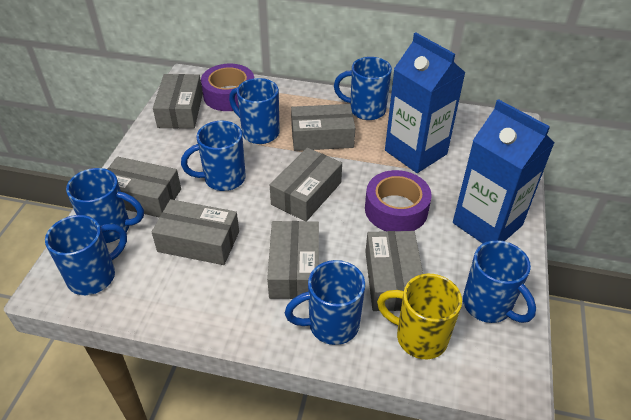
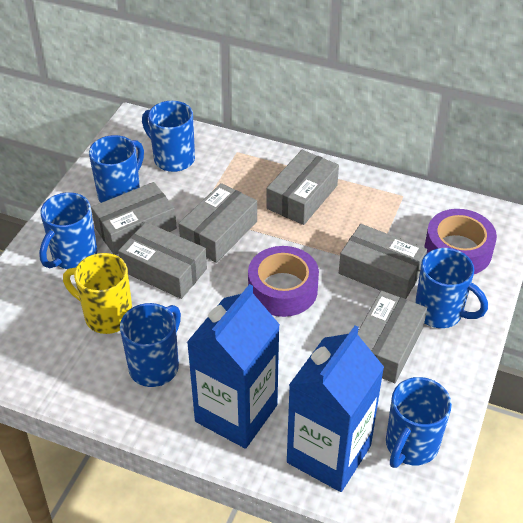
blue mug: [45,215,127,295] [66,168,144,243] [181,121,246,191] [229,78,280,144] [285,260,365,345] [334,57,392,120] [463,240,536,323] = 7 -> [39,192,98,269] [89,135,144,203] [120,303,181,387] [142,101,195,172] [386,377,452,468] [415,248,488,328] = 6
grey box: [107,157,181,217] [152,199,239,265] [153,74,203,129] [267,221,319,299] [270,148,342,221] [291,104,355,151] [365,231,423,311] = 7 -> [91,182,177,255] [118,222,207,299] [179,183,257,263] [266,150,339,225] [339,224,427,299] [358,291,427,383] = 6

